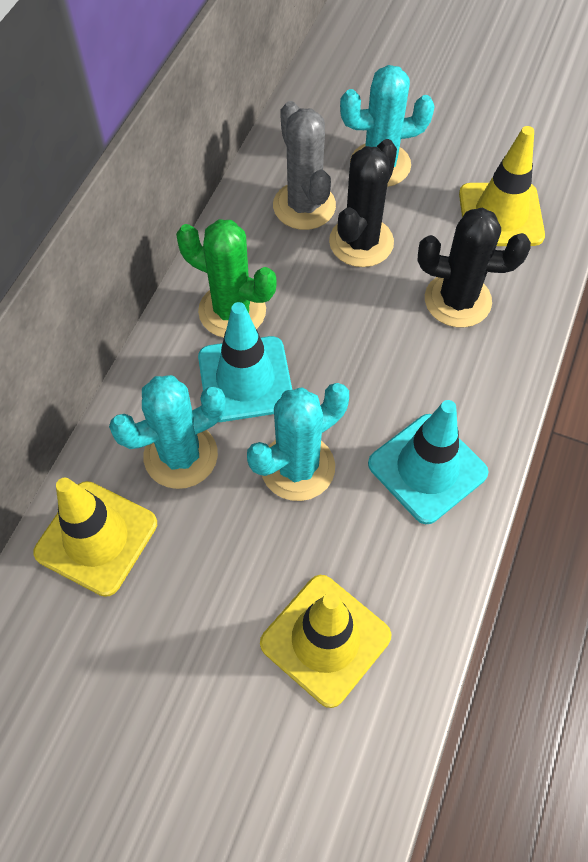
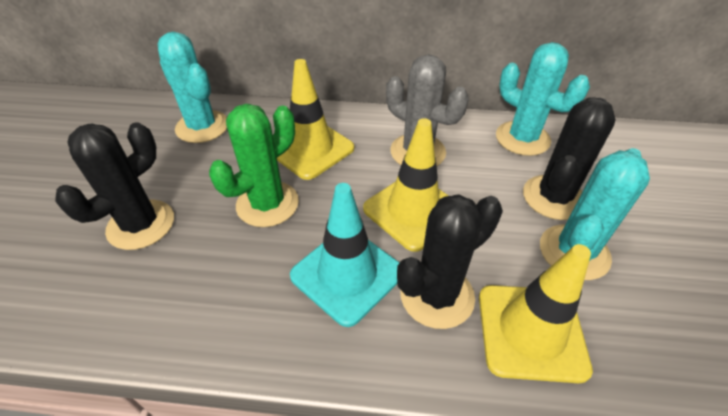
black cactus: [329,139,397,267] [418,207,531,328] = 2 -> [55,122,174,250] [397,194,503,329] [523,98,615,220] = 3
turquoise traffic cone: [198,302,292,422] [368,400,488,524] = 2 -> [290,183,400,327] = 1

